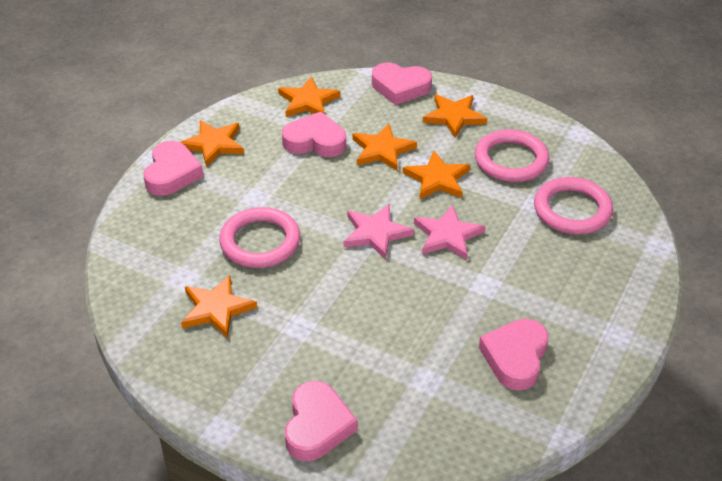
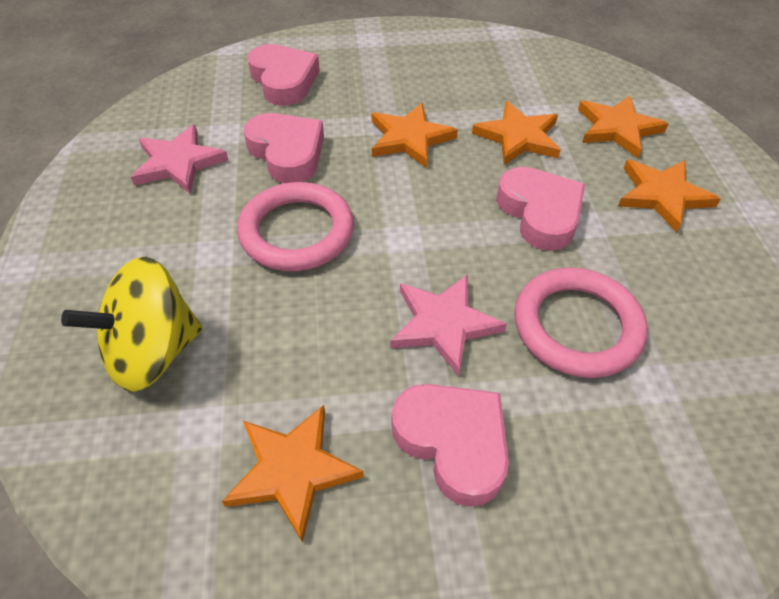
orange star: [181,120,244,167] [181,275,257,338] [278,76,340,117] [352,124,417,171] [403,151,470,200] [423,94,487,138] = 6 -> [222,405,364,543] [372,103,458,168] [472,101,561,165] [578,96,668,158] [618,160,721,232] = 5
pink heart: [143,141,204,196] [282,112,346,157] [285,381,357,461] [372,63,432,105] [479,319,548,390] = 5 -> [244,113,324,183] [247,44,320,106] [391,384,509,507] [496,167,585,251] = 4
pink ring: [219,207,300,268] [475,129,549,182] [534,177,613,234] = 3 -> [237,182,354,271] [514,267,648,378] = 2
yellow spinning top: none = 0 -> [61,257,203,392] = 1

